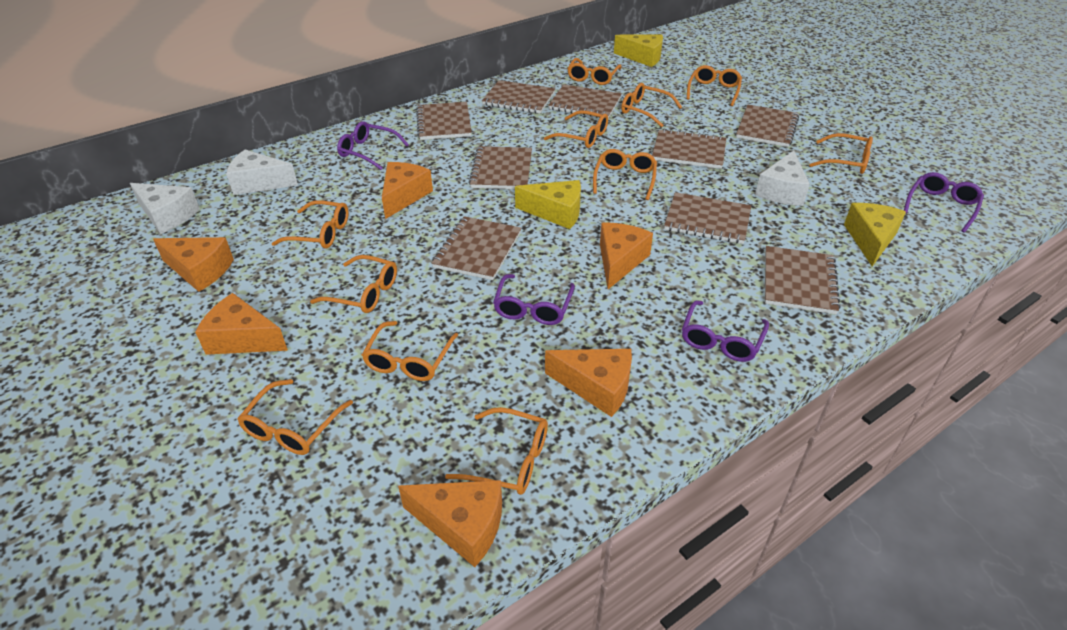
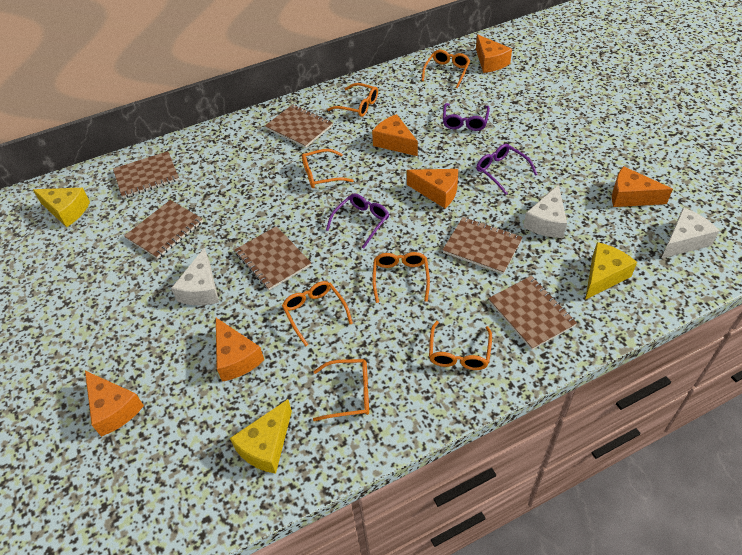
brown notebook: [416,102,472,140] [432,216,521,280] [469,146,532,189] [482,80,555,114] [548,84,622,118] [652,129,726,169] [664,192,751,244] [736,105,799,147] [765,246,841,314] = 9 -> [113,151,179,198] [124,200,203,259] [235,226,311,290] [265,104,333,148] [443,217,523,274] [488,276,577,350] = 6
orange glasses: [237,379,353,455] [272,200,349,249] [310,255,397,313] [362,321,458,381] [445,407,548,495] [544,110,608,148] [567,58,621,85] [593,149,657,200] [621,83,682,128] [687,65,742,106] [809,133,873,174] = 11 -> [282,281,353,346] [302,149,354,188] [313,359,369,421] [327,83,378,117] [372,252,430,303] [421,50,470,88] [429,321,492,370] = 7
purple glasses: [337,121,409,170] [493,274,575,325] [682,300,769,362] [904,172,984,233] = 4 -> [326,194,389,249] [443,103,490,131] [476,144,538,195] = 3

